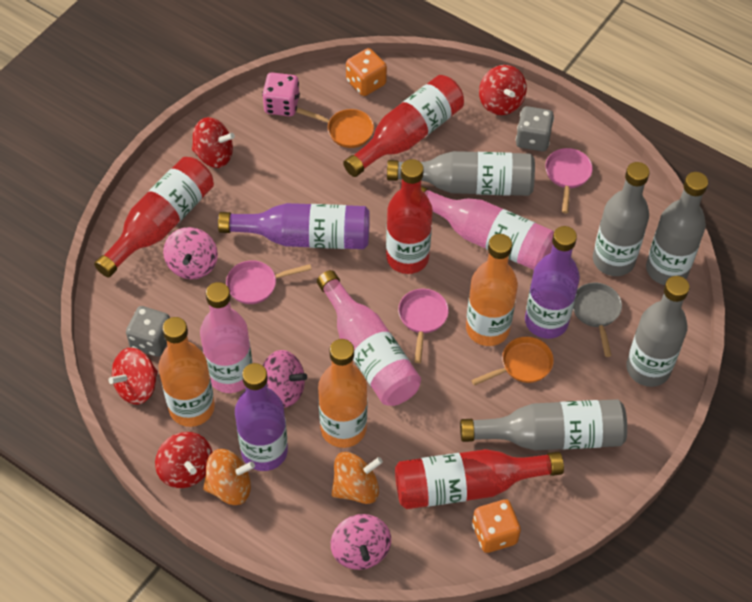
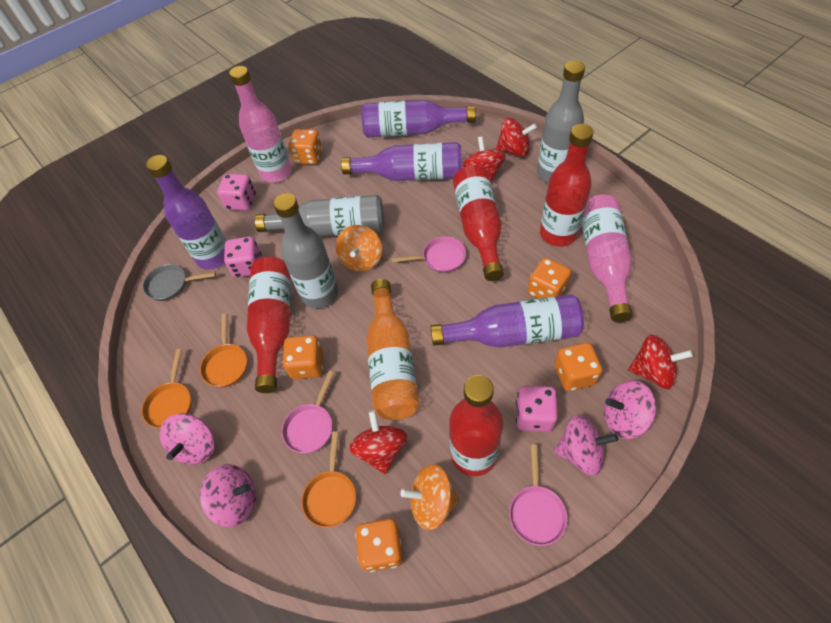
grey bottle: [387,151,535,196] [460,399,627,450] [593,162,650,276] [626,276,690,387] [646,172,708,285] = 5 -> [255,195,384,237] [273,193,338,308] [537,60,585,183] = 3
grey dice: [126,306,170,357] [516,106,554,151] = 2 -> none = 0
orange bottle: [158,317,215,427] [318,339,367,448] [466,234,518,346] = 3 -> [366,279,420,420] = 1
orange dice: [346,48,387,96] [472,499,521,553] = 2 -> [282,335,323,379] [289,129,322,165] [355,518,403,572] [527,258,571,299] [554,343,602,391] = 5
orange pan: [296,108,374,148] [471,337,554,386] = 2 -> [142,349,192,429] [200,313,247,388] [301,431,356,528] = 3
pink bottle: [200,282,252,393] [317,270,421,406] [421,186,554,270] = 3 -> [229,66,292,182] [582,194,633,322] = 2
pink dice: [262,72,300,116] = 1 -> [217,174,256,211] [224,236,261,278] [516,386,558,432] = 3
pink spinning top: [163,227,218,279] [263,350,307,407] [331,514,391,570] = 3 -> [160,414,215,465] [200,464,256,527] [554,415,618,476] [604,381,657,439] = 4
purple bottle: [218,203,370,249] [235,363,288,471] [525,226,580,339] = 3 -> [146,155,226,269] [341,142,462,181] [361,100,476,138] [430,294,584,347] = 4

